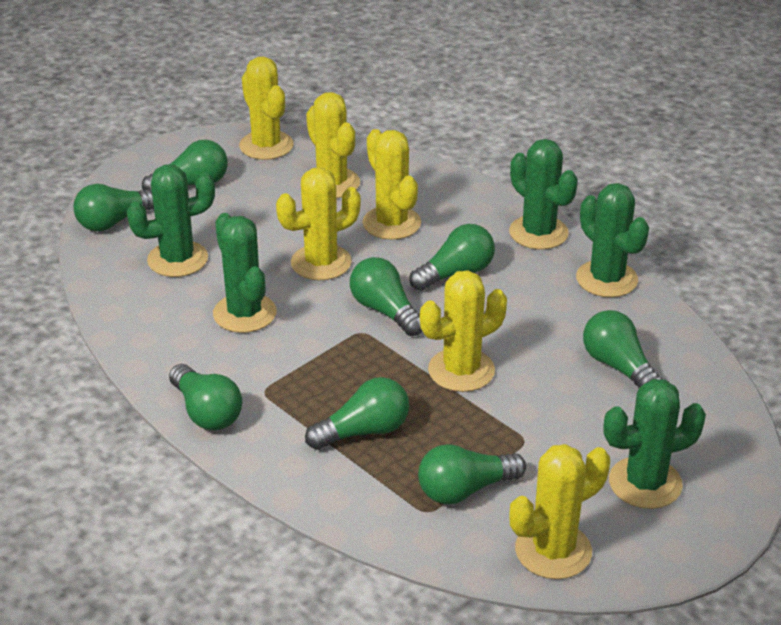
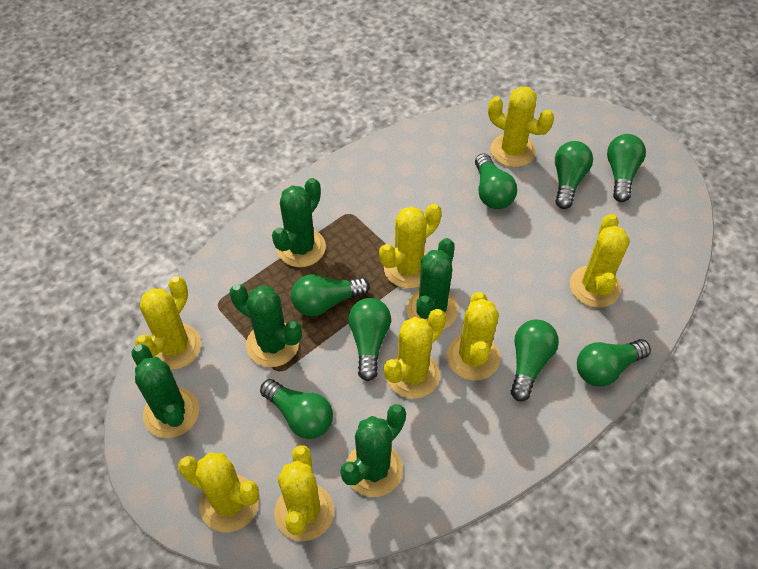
yellow cactus: [239,56,294,160] [276,168,361,280] [306,92,360,198] [363,129,421,240] [420,270,507,392] [509,444,610,579] = 6 -> [135,276,201,370] [178,452,259,532] [274,445,334,541] [379,204,442,289] [384,309,446,399] [447,292,500,381] [488,86,554,167] [570,214,630,308] = 8

